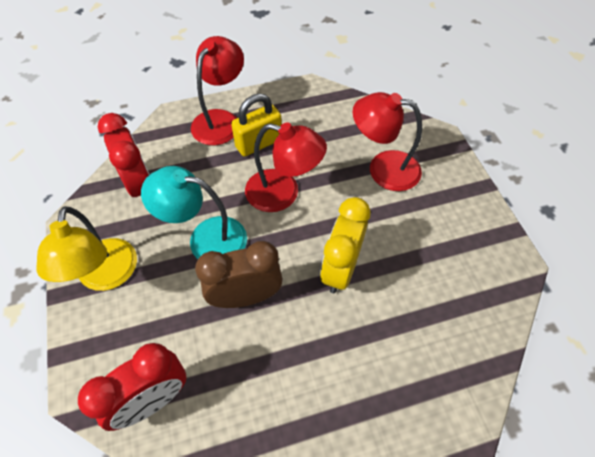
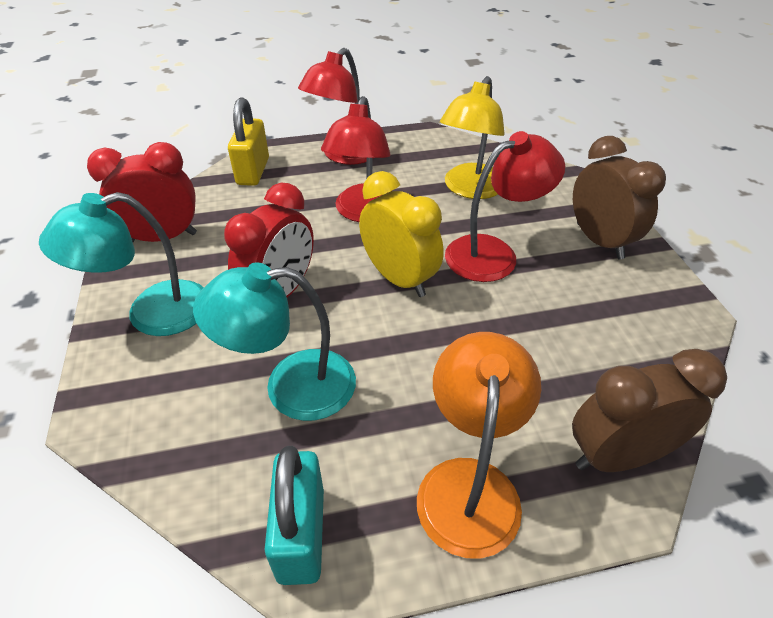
brown clock: [195,241,283,308] = 1 -> [572,349,727,472] [573,136,666,259] = 2
orange lamp: none = 0 -> [417,332,541,559] = 1
turquoise lamp: [141,166,247,259] = 1 -> [39,192,204,336] [193,262,356,421] = 2
turquoise padlock: none = 0 -> [264,446,324,585] = 1

